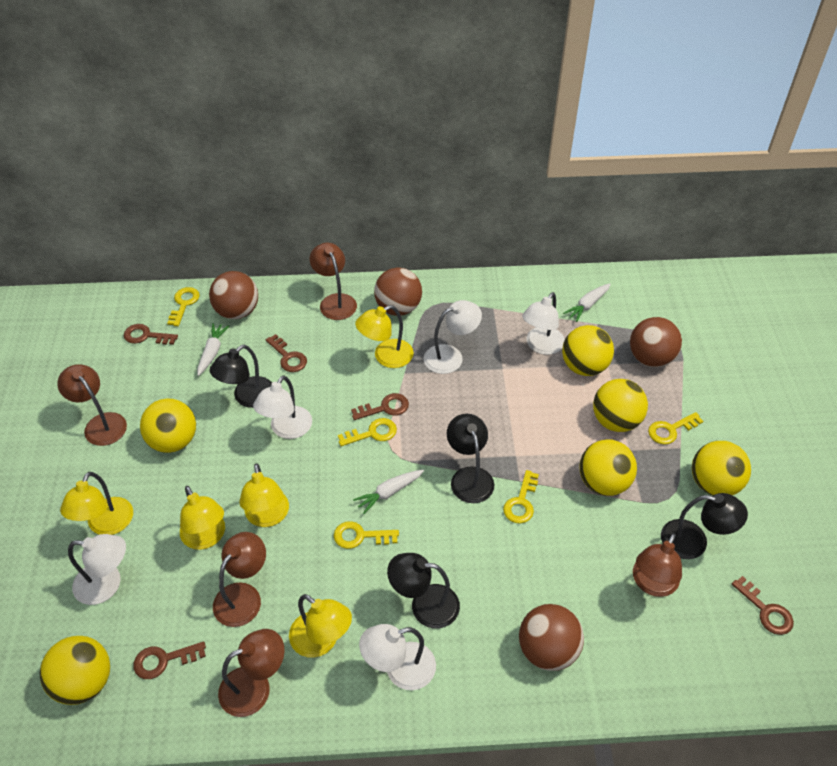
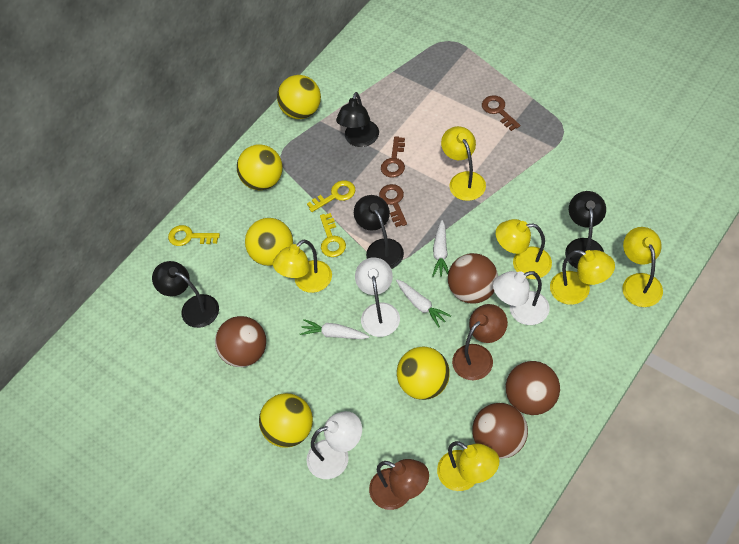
brown key: [124,324,178,345] [133,642,206,679] [266,334,307,372] [351,393,409,420] [732,576,794,635] = 5 -> [379,184,407,227] [381,136,405,178] [482,95,520,131] = 3
brown lamp: [57,364,127,446] [213,532,266,627] [218,629,285,717] [310,243,357,320] [633,533,682,597] = 5 -> [369,459,429,510] [452,304,508,380] = 2
white lamp: [68,534,126,605] [253,375,312,439] [359,624,436,690] [424,300,482,374] [522,292,565,355] = 5 -> [306,411,362,479] [355,258,400,337] [493,271,550,325] = 3
yellow ball: [40,636,110,705] [140,398,196,453] [562,325,614,376] [579,439,637,496] [593,379,648,432] [692,441,751,496] = 6 -> [237,144,283,190] [245,218,293,266] [259,393,313,448] [277,75,321,119] [397,346,450,400] = 5
yellow key: [167,287,200,326] [334,521,399,549] [338,418,397,446] [503,470,539,523] [648,412,703,445] = 5 -> [168,225,220,246] [307,180,355,212] [320,213,346,257] = 3
yellow lamp: [60,472,133,535] [180,486,225,550] [239,463,289,527] [289,594,352,658] [355,305,414,368] = 5 -> [273,240,332,293] [437,441,499,491] [441,126,486,201] [496,219,552,279] [550,250,615,305] [622,227,663,307] = 6

